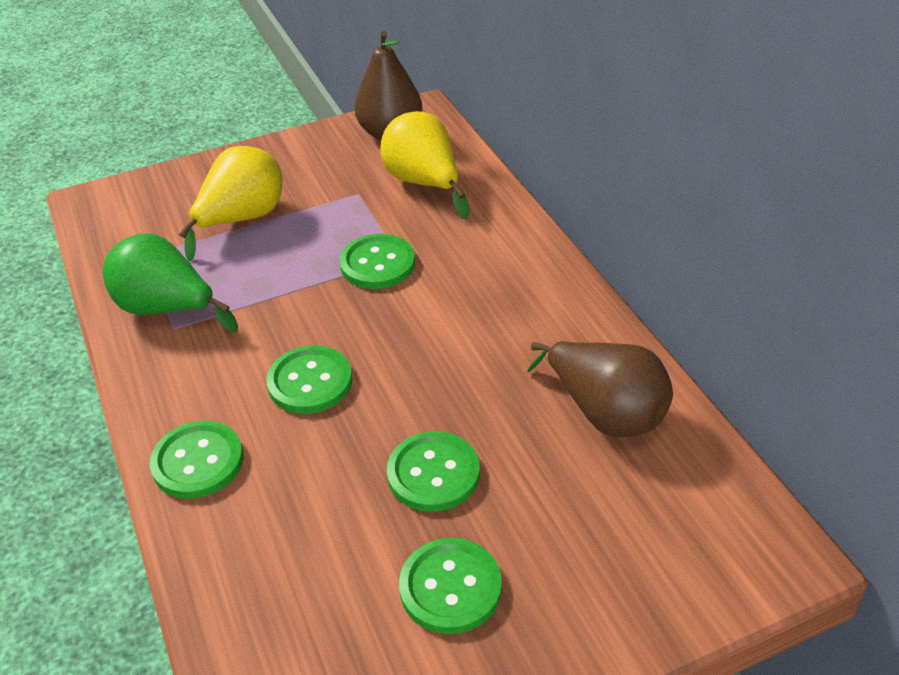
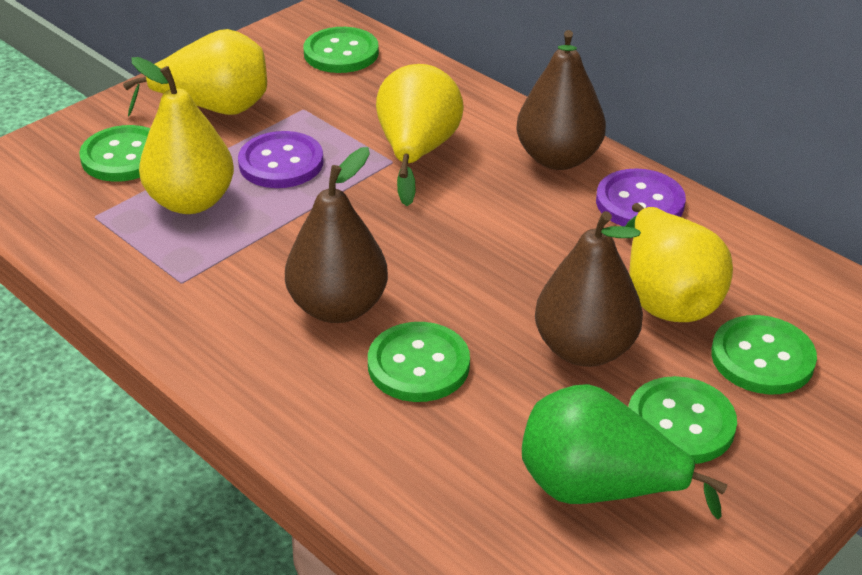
brown pear: [354,31,423,140] [527,341,673,437] = 2 -> [285,147,388,323] [516,30,606,170] [535,211,643,367] = 3
purple button: none = 0 -> [238,131,323,188] [596,168,686,226] = 2
yellow pear: [179,146,283,261] [380,111,470,219] = 2 -> [123,29,267,116] [132,57,234,214] [376,64,464,206] [625,203,733,322] = 4

